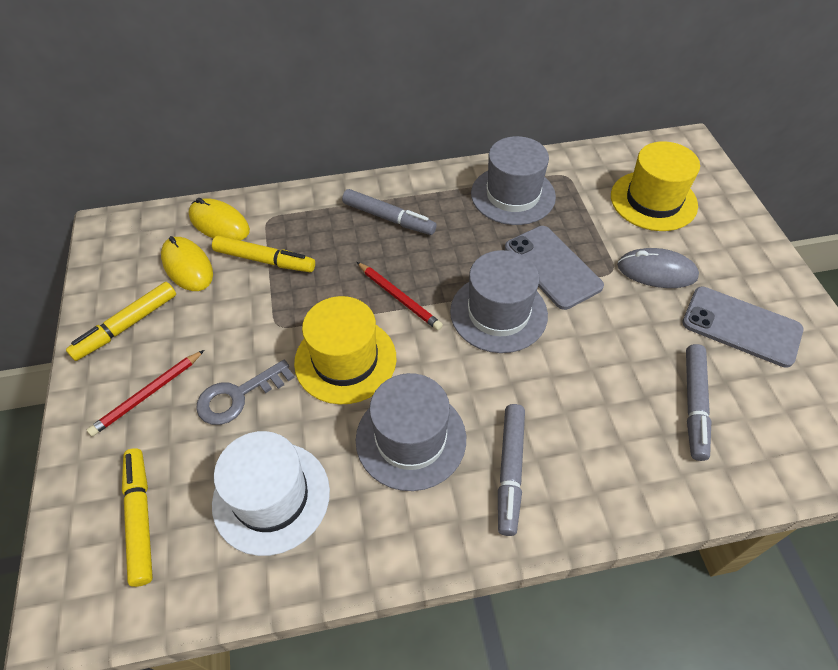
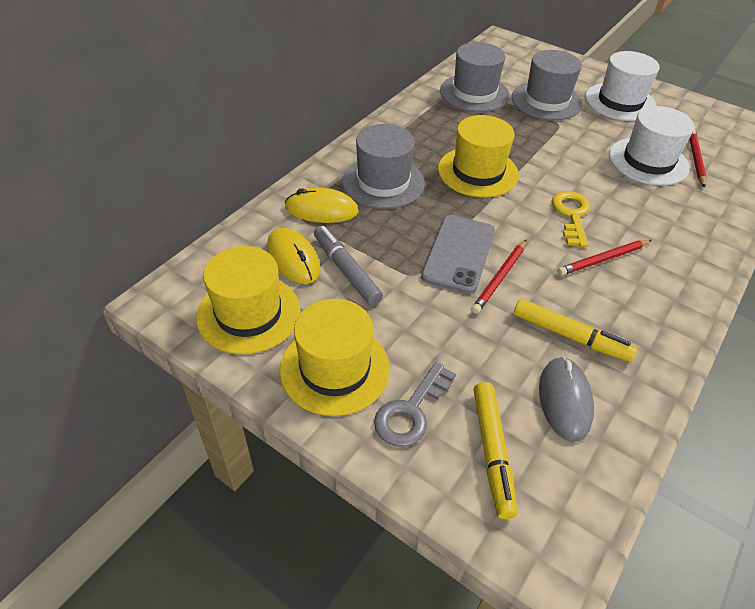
grey marker: [342,189,437,235] [498,404,525,536] [686,344,711,461] = 3 -> [314,226,383,306] = 1
grey phone: [505,226,604,310] [682,287,803,368] = 2 -> [421,215,495,294] = 1
red pencil: [87,350,204,437] [357,262,443,330] = 2 -> [471,239,527,314] [557,240,652,276] [689,129,707,188] = 3
white hat: [212,431,330,556] = 1 -> [585,51,660,121] [609,106,694,186] = 2
yellow hat: [294,296,396,404] [611,141,700,231] = 2 -> [196,246,300,354] [280,299,390,416] [438,115,519,197] = 3
yellow key: none = 0 -> [552,191,591,247] = 1
yellow marker: [66,282,176,361] [122,448,153,587] [212,236,315,272] = 3 -> [474,382,517,519] [514,299,637,362] = 2

